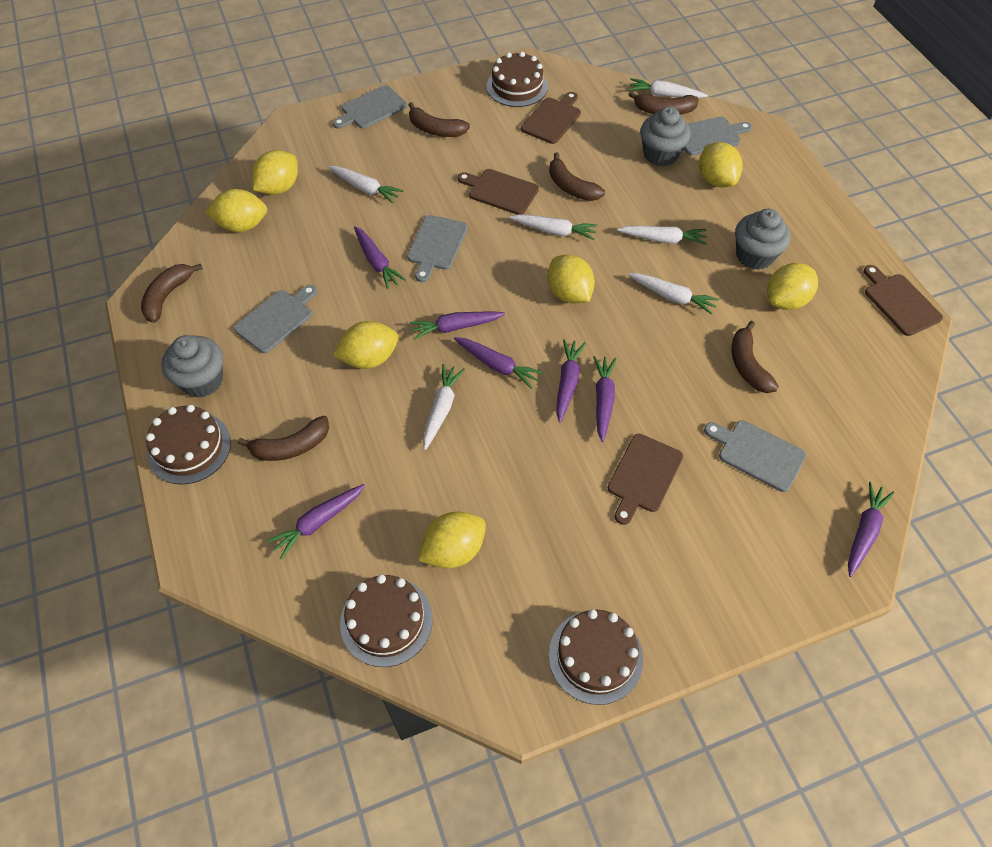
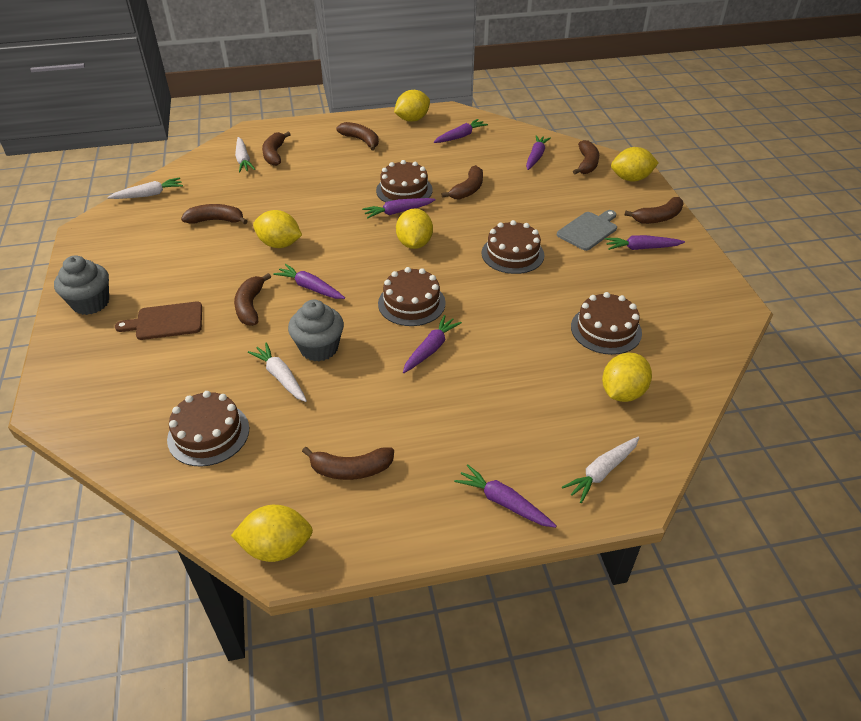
brown banana: [141,264,203,323] [238,416,329,461] [409,102,470,137] [549,152,605,201] [629,91,698,115] [732,321,779,393] = 6 -> [181,204,248,224] [234,273,271,326] [262,131,291,166] [302,447,394,480] [336,122,379,151] [441,165,483,200] [573,140,599,174] [624,197,684,224] = 8
brown cake: [146,405,231,485] [340,574,433,667] [487,52,548,107] [549,609,643,705] = 4 -> [167,391,249,467] [376,160,433,203] [378,267,446,326] [482,220,544,274] [571,292,642,355] = 5
brown cutting board: [457,169,539,215] [521,92,581,144] [608,434,683,525] [863,265,943,336] = 4 -> [115,302,202,340] = 1
grey cupcake: [161,335,223,398] [640,107,691,166] [735,209,791,270] = 3 -> [54,255,109,315] [288,300,344,361] = 2
grey cutting board: [234,285,317,353] [333,85,407,129] [407,215,468,282] [684,116,752,156] [704,421,806,492] = 5 -> [557,210,617,251] = 1
white carrot: [328,166,403,204] [423,364,465,450] [509,214,598,240] [617,226,707,245] [628,78,708,99] [628,273,719,315] = 6 -> [107,177,183,199] [235,137,255,173] [248,343,307,402] [562,437,639,503] = 4
yellow lemon: [205,189,267,232] [252,150,298,195] [333,321,399,369] [418,512,486,569] [548,255,595,304] [699,142,743,188] [767,263,818,310] = 7 -> [231,505,313,562] [253,210,302,248] [394,90,430,122] [396,208,433,249] [602,353,652,402] [611,147,658,182] = 6

